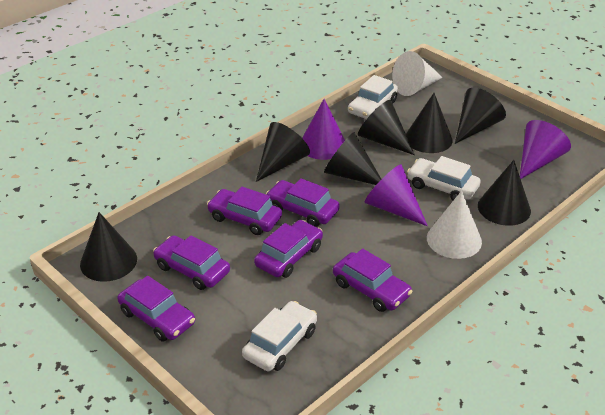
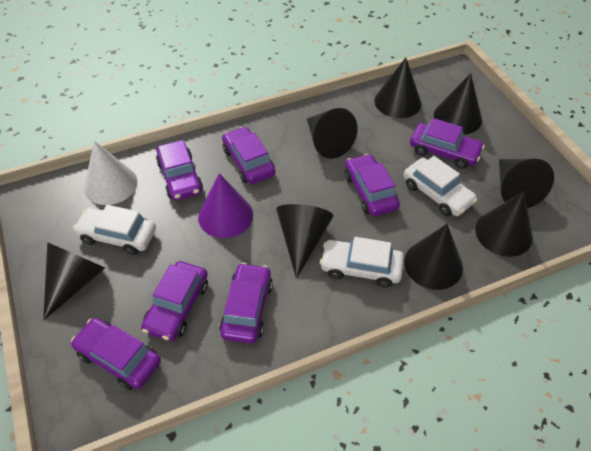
black cone: [80,212,137,282] [256,122,310,182] [324,132,381,185] [358,100,415,155] [406,93,453,153] [455,88,506,144] [478,160,531,226] = 7 -> [43,242,105,320] [276,204,333,278] [307,108,358,159] [374,58,421,118] [404,224,463,290] [434,73,482,135] [475,191,533,257] [499,159,554,208] = 8
purple car: [117,276,195,342] [153,235,230,290] [207,187,282,235] [254,220,323,278] [266,178,340,227] [333,249,412,312] = 6 -> [71,318,161,390] [141,261,208,341] [156,140,203,201] [219,263,273,344] [222,127,276,184] [345,154,400,216] [410,118,485,169] = 7
purple cone: [302,99,345,160] [364,164,428,226] [520,120,571,179] = 3 -> [198,173,253,238] = 1
white cone: [392,51,443,96] [427,191,482,259] = 2 -> [84,141,138,205] = 1

